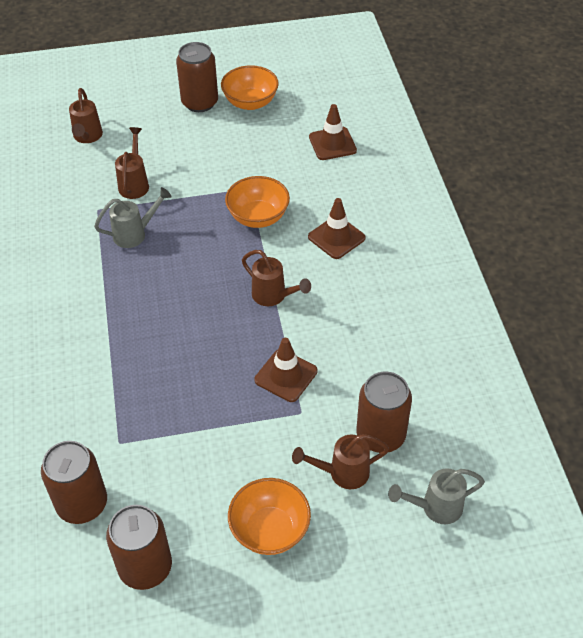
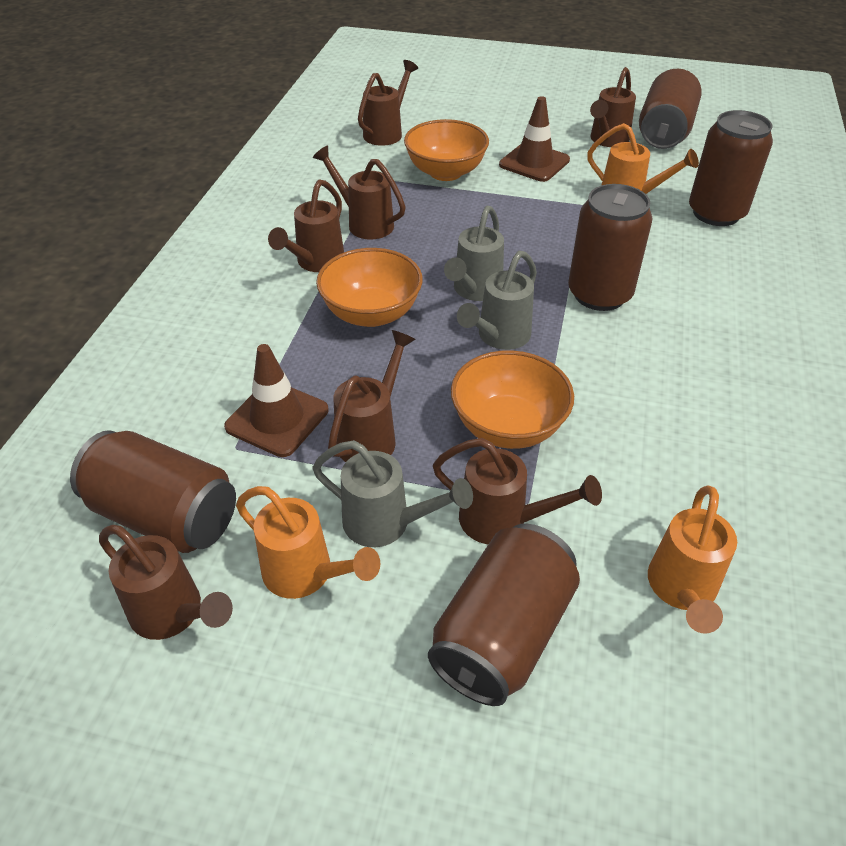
brown can: [41,441,107,524] [106,505,172,590] [176,42,218,112] [356,372,412,453] = 4 -> [70,430,236,553] [428,524,580,706] [568,184,653,311] [639,69,702,149] [689,110,773,226] = 5
brown traffic cone: [254,338,318,402] [308,198,366,259] [309,104,357,160] = 3 -> [224,344,329,457] [499,96,570,182] = 2
brown watering can: [69,88,103,143] [115,127,149,199] [242,250,311,306] [292,434,389,489] = 4 -> [99,525,233,640] [268,179,344,272] [313,145,406,240] [328,330,416,462] [358,60,418,146] [433,438,602,544] [590,67,636,147] = 7
grey watering can: [94,187,171,248] [388,468,485,524] = 2 -> [312,440,473,547] [444,206,504,301] [457,251,537,350] = 3
orange watering can: none = 0 -> [236,486,380,599] [587,123,699,194] [648,486,737,634] = 3

